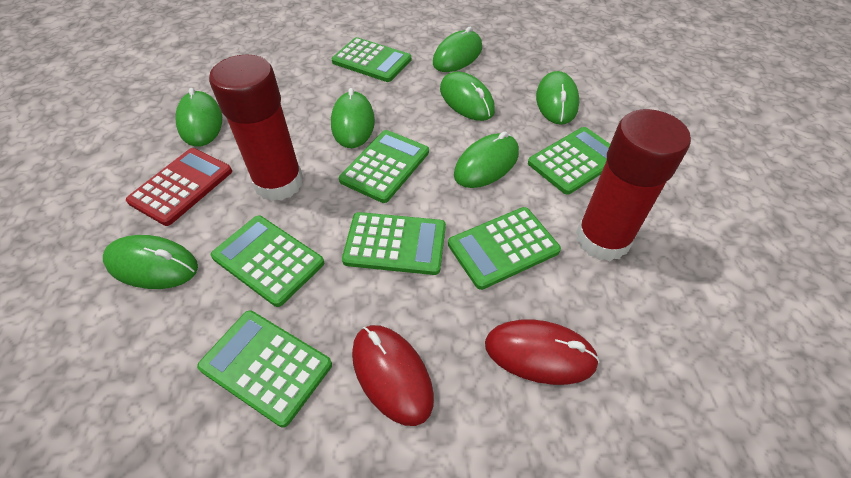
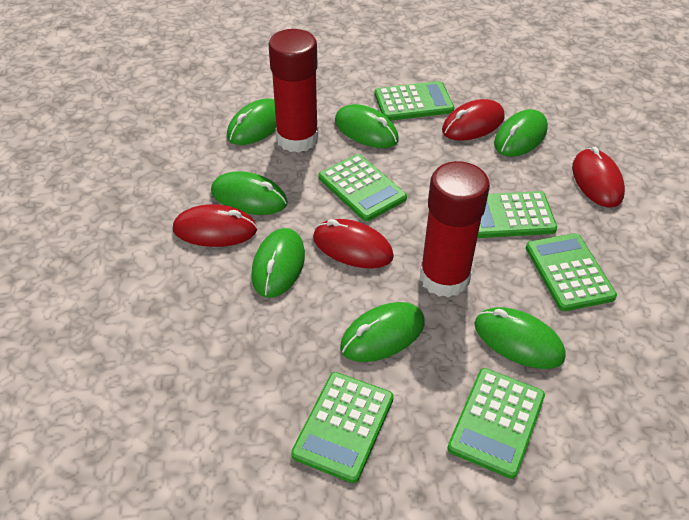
green calculator: [197,310,332,427] [211,216,324,307] [332,37,411,82] [339,130,429,203] [342,212,446,275] [448,207,561,290] [528,127,610,195] = 7 -> [291,372,394,483] [319,154,407,221] [375,81,454,121] [447,368,545,479] [477,191,557,238] [526,233,617,311] = 6
red calculator: [126,148,232,226] = 1 -> none = 0
red mouse: [352,325,434,426] [485,319,600,385] = 2 -> [173,204,257,247] [313,219,394,268] [442,99,505,141] [572,147,625,208] = 4

